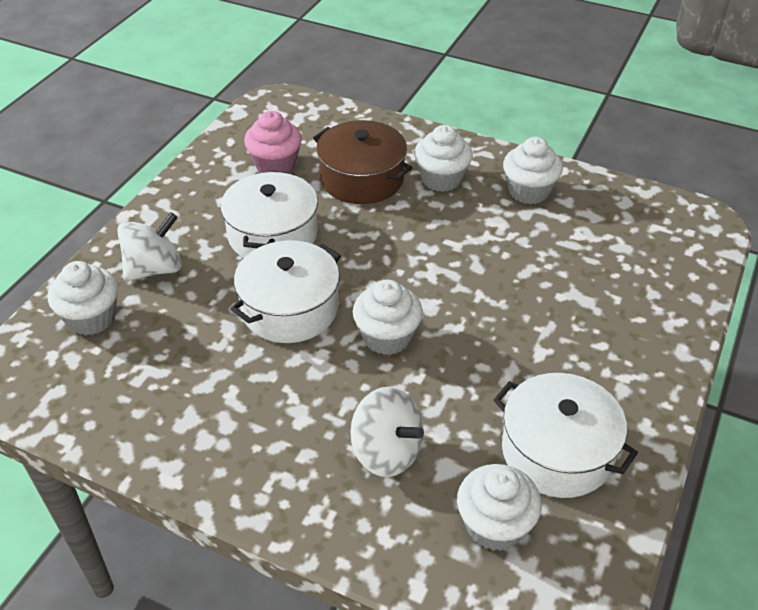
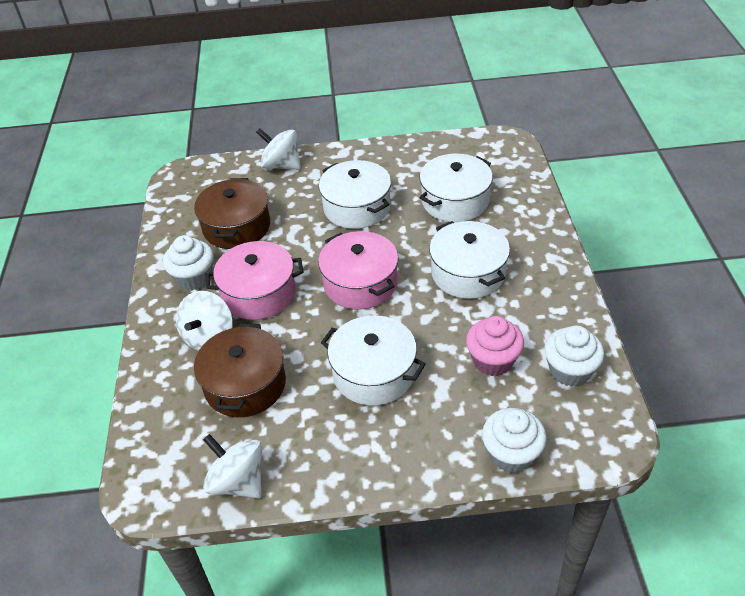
brown pot: [313,120,412,204] = 1 -> [194,178,270,249] [194,323,286,417] = 2
pink pot: none = 0 -> [206,241,303,320] [318,231,398,310] = 2
white cupcake: [48,261,118,335] [353,280,423,355] [414,125,473,192] [457,464,542,551] [503,137,563,204] = 5 -> [163,235,214,290] [482,408,547,473] [544,325,604,387] = 3
white pot: [221,171,318,258] [230,240,341,343] [493,373,638,498] = 3 -> [319,160,391,229] [321,315,426,406] [419,154,493,222] [429,221,510,299] = 4
white spinning top: [117,212,182,281] [350,387,424,477] = 2 -> [176,291,233,351] [203,434,262,498] [256,128,301,170] = 3

